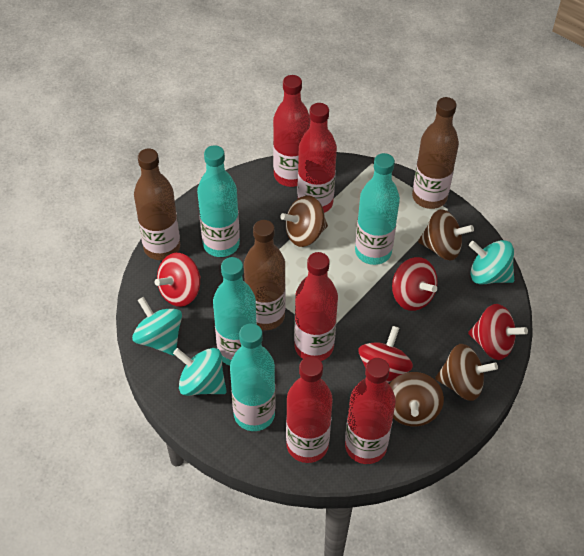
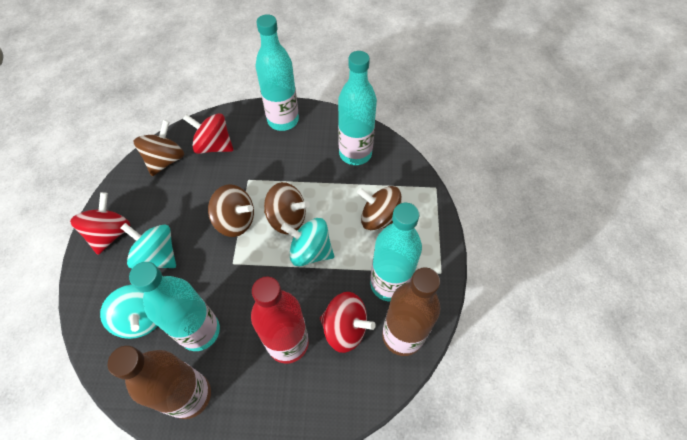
brown bottle: [134,149,180,260] [244,220,286,330] [412,97,459,209] = 3 -> [108,345,211,419] [382,267,440,356] = 2
red bottle: [273,75,311,187] [286,356,333,463] [294,252,338,361] [297,103,337,213] [345,358,396,464] = 5 -> [251,276,309,364] = 1
red spinning top: [155,253,201,307] [358,326,413,383] [392,257,438,311] [468,304,528,360] = 4 -> [70,192,130,255] [183,113,233,154] [320,292,376,353] = 3

